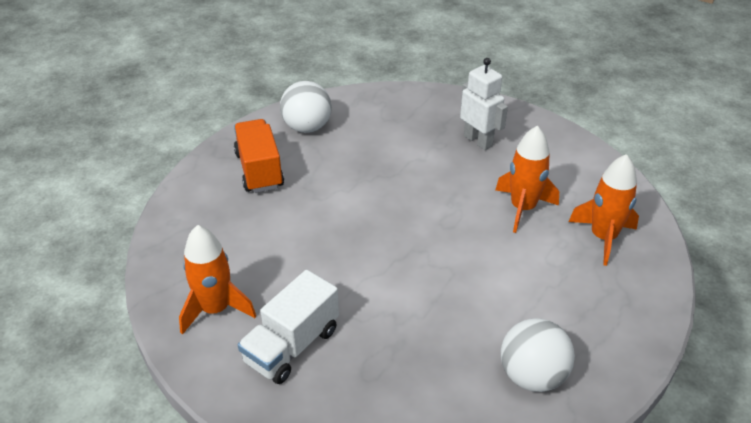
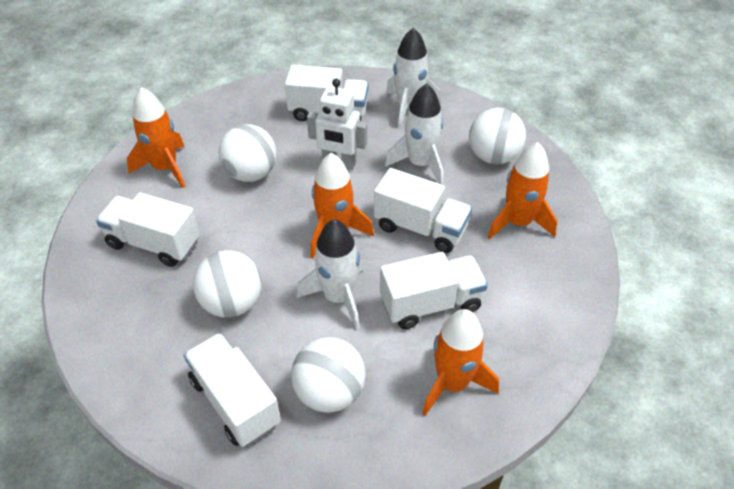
orange rocket: [179,225,256,335] [495,126,559,233] [569,154,639,266] = 3 -> [127,87,185,188] [310,153,374,258] [422,309,499,416] [488,142,557,239] = 4
orange truck: [234,119,284,193] = 1 -> none = 0
white ball: [280,81,332,133] [501,318,575,392] = 2 -> [193,250,262,318] [219,124,277,182] [291,337,366,413] [469,108,526,164] = 4
white rocket: none = 0 -> [297,219,362,329] [385,83,443,185] [386,27,441,129] = 3
white truck: [238,270,339,384] = 1 -> [96,192,200,267] [184,333,281,447] [285,65,368,121] [374,168,472,253] [380,252,488,329] = 5

